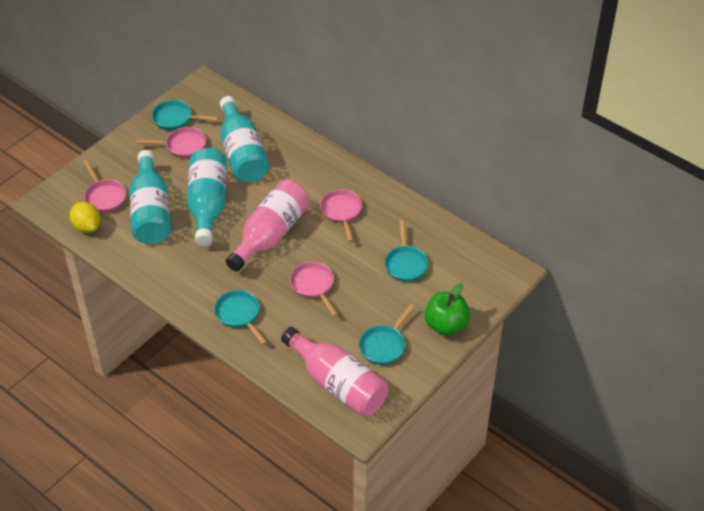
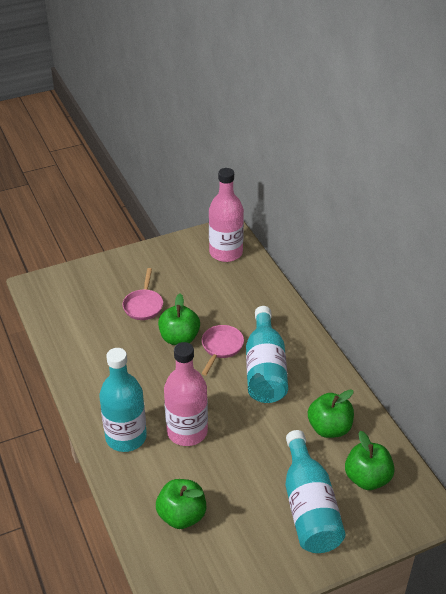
green apple: [425,283,470,336] = 1 -> [156,479,206,529] [158,294,200,345] [308,389,354,438] [345,431,395,490] = 4
pink pan: [83,160,126,213] [136,127,206,158] [290,262,338,317] [320,189,362,242] = 4 -> [122,268,163,320] [201,325,244,375] = 2
turquoise pan: [152,100,219,130] [214,290,267,345] [359,304,415,365] [385,220,429,282] = 4 -> none = 0
yellow lemon: [70,202,101,233] = 1 -> none = 0

